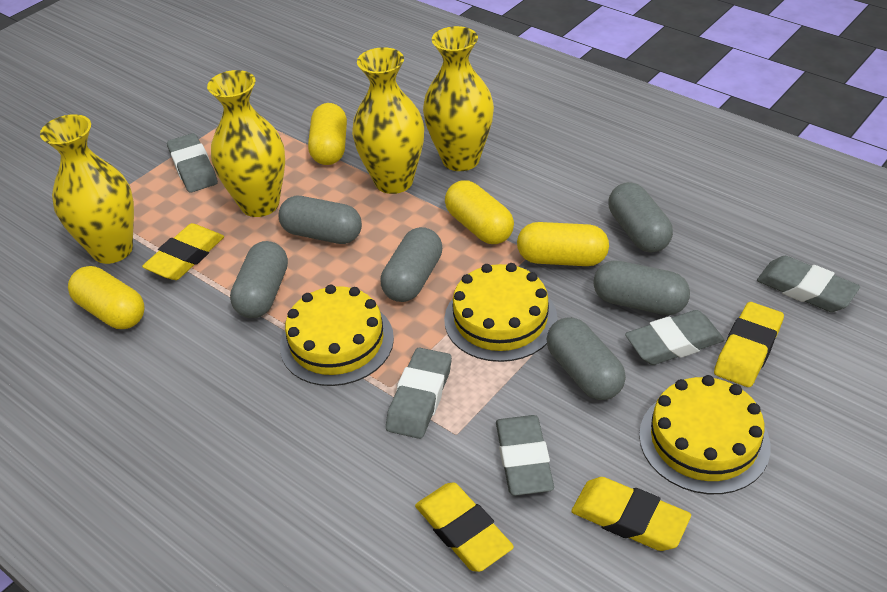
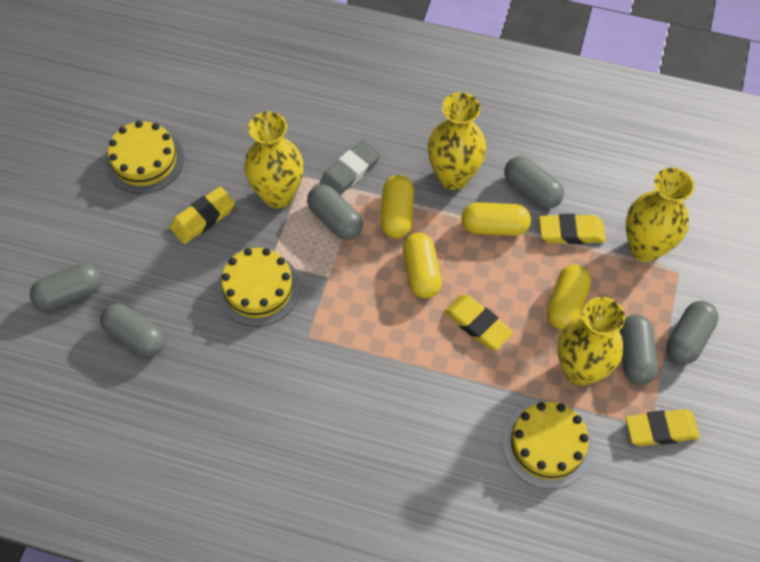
grey eraser: [167,133,218,193] [386,347,452,439] [496,415,554,496] [625,310,724,365] [757,256,860,312] = 5 -> [320,140,381,195] = 1

